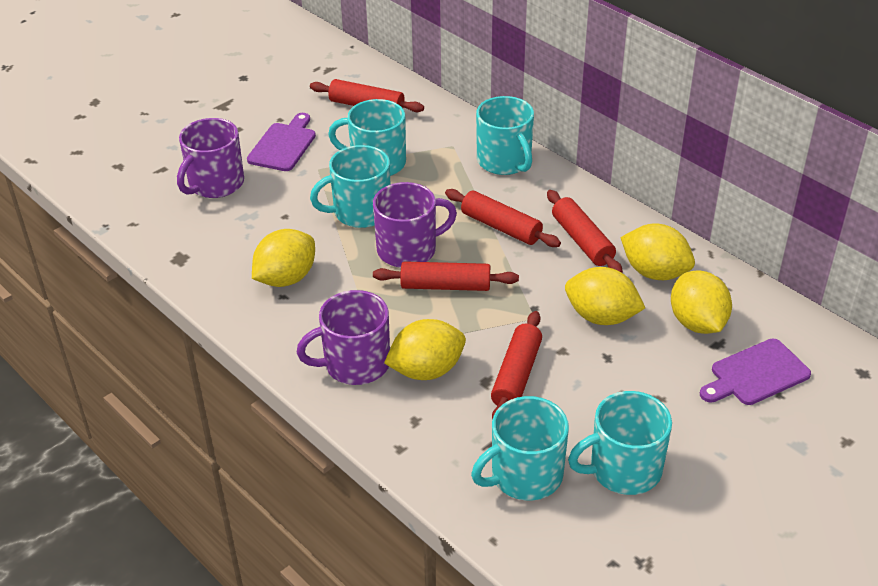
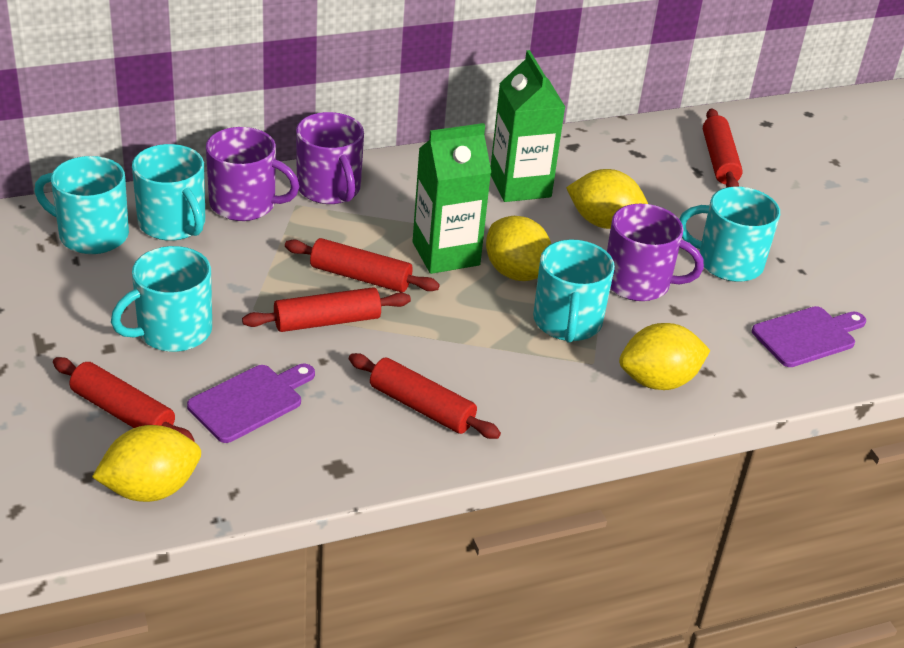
green carton: none = 0 -> [413,123,491,274] [491,50,565,202] = 2
yellow lemon: [252,229,315,287] [384,319,466,380] [565,267,645,325] [620,224,695,280] [671,270,732,334] = 5 -> [92,425,201,502] [486,216,551,281] [566,169,648,229] [619,323,710,390] = 4

